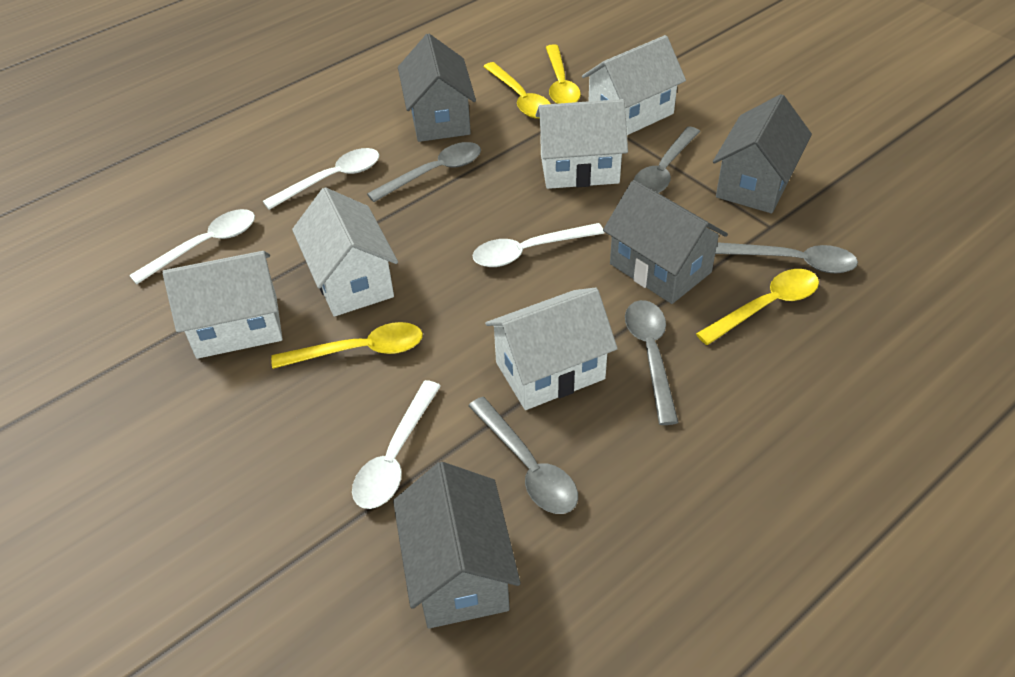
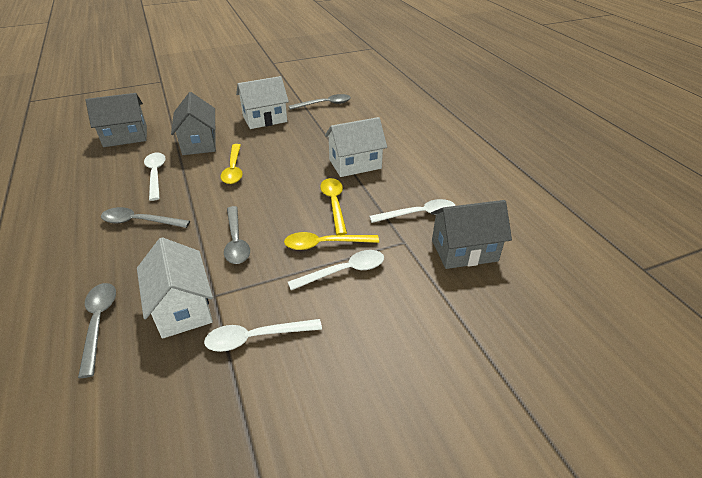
grey house: [393,462,521,629] [398,34,476,142] [603,180,728,304] [713,94,812,213] = 4 -> [86,93,147,147] [171,92,216,155] [431,200,512,269] = 3
grey spoon: [367,142,481,202] [468,397,578,514] [625,300,679,425] [633,126,700,193] [715,242,858,273] = 5 -> [78,283,116,378] [101,207,190,228] [224,206,250,264] [289,94,351,110] = 4
white house: [163,251,282,359] [292,187,398,317] [485,288,618,410] [536,99,628,189] [582,35,686,135] = 5 -> [137,237,213,339] [236,76,289,129] [325,117,387,177] = 3
yellow spoon: [271,322,423,369] [483,62,551,119] [546,44,581,104] [696,269,819,345] = 4 -> [221,144,242,184] [284,232,379,250] [320,178,347,235] = 3

